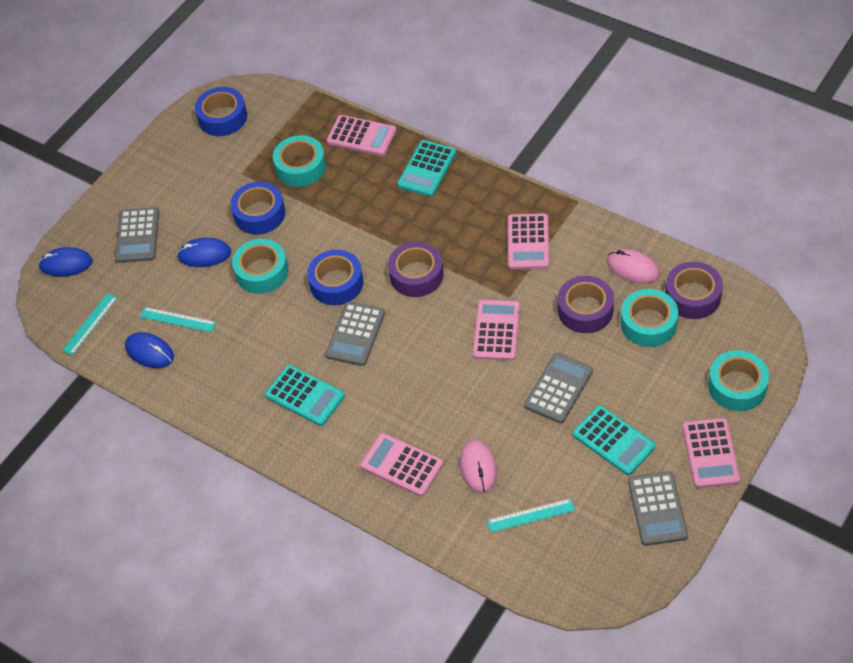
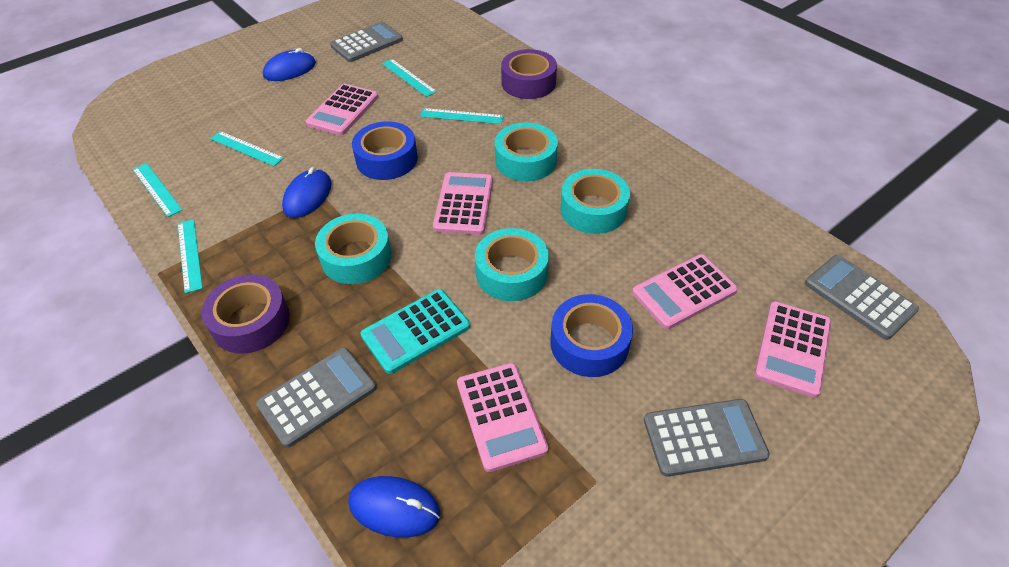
blue tape: [195,87,247,136] [230,182,285,235] [307,250,364,305] = 3 -> [352,121,418,180] [550,294,633,377] = 2
pink mouse: [460,440,497,493] [607,249,659,284] = 2 -> none = 0
purple tape: [388,241,444,297] [558,276,614,333] [665,262,723,319] = 3 -> [201,274,290,354] [501,49,557,99] = 2
turquoise calculator: [265,365,345,426] [397,140,456,197] [573,405,656,475] = 3 -> [360,289,470,374] = 1
turquoise ruler: [62,293,118,355] [140,307,216,332] [487,498,575,532] = 3 -> [133,163,182,217] [178,219,203,293] [210,131,284,166] [382,59,437,97] [420,108,504,124] = 5

